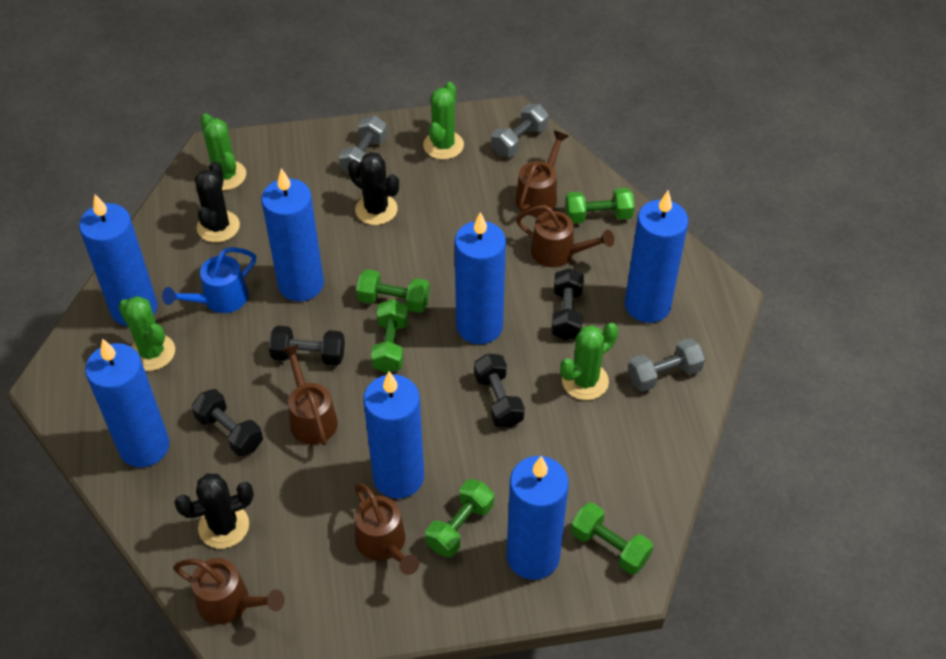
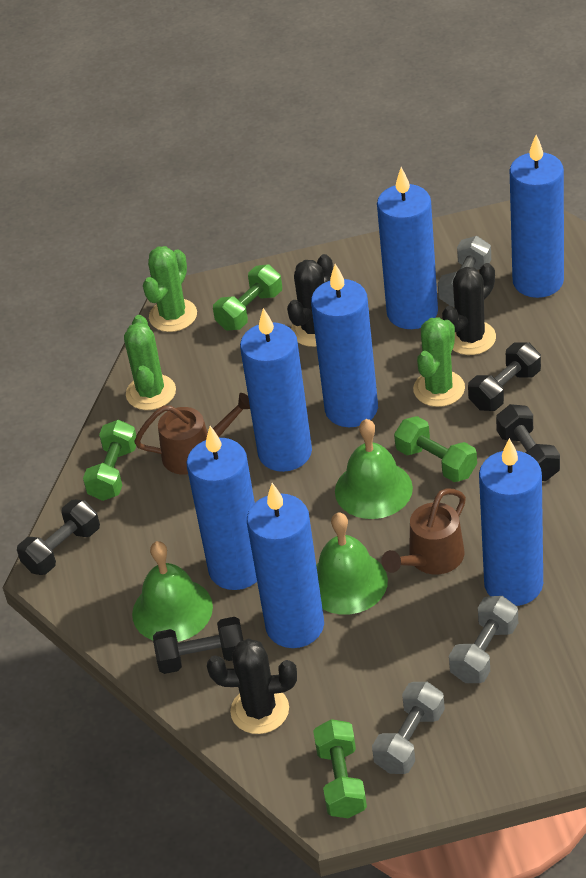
blue watering can: [162,247,256,313] = 1 -> none = 0
brown watering can: [173,558,284,624] [281,344,338,445] [355,483,419,575] [515,130,568,216] [516,205,614,267] = 5 -> [134,393,250,475] [381,488,466,574] = 2
green bell: none = 0 -> [132,541,213,642] [316,512,388,615] [335,419,413,519] = 3
green cactus: [118,296,175,371] [200,113,246,191] [423,82,464,160] [560,323,618,400] = 4 -> [124,315,176,410] [143,246,197,332] [413,317,465,407] = 3
green dumbbell: [356,269,430,313] [371,299,408,373] [425,479,494,558] [565,188,634,224] [571,502,653,574] = 5 -> [83,420,136,501] [213,265,282,331] [313,719,367,818] [394,416,477,482] = 4

